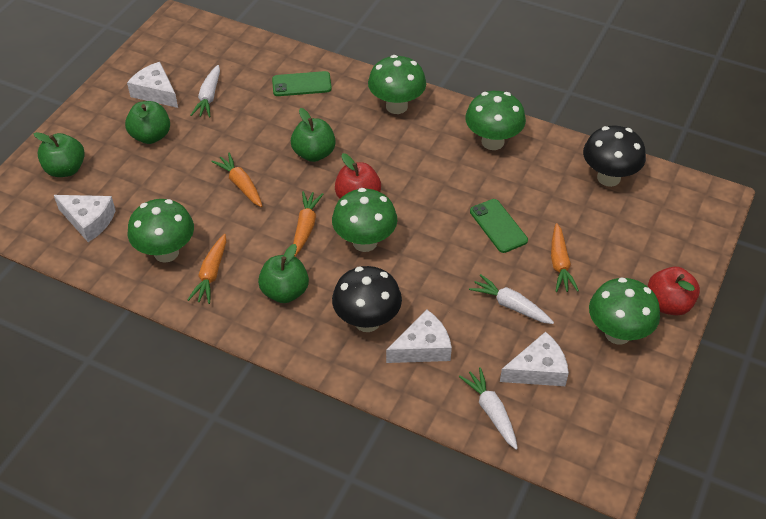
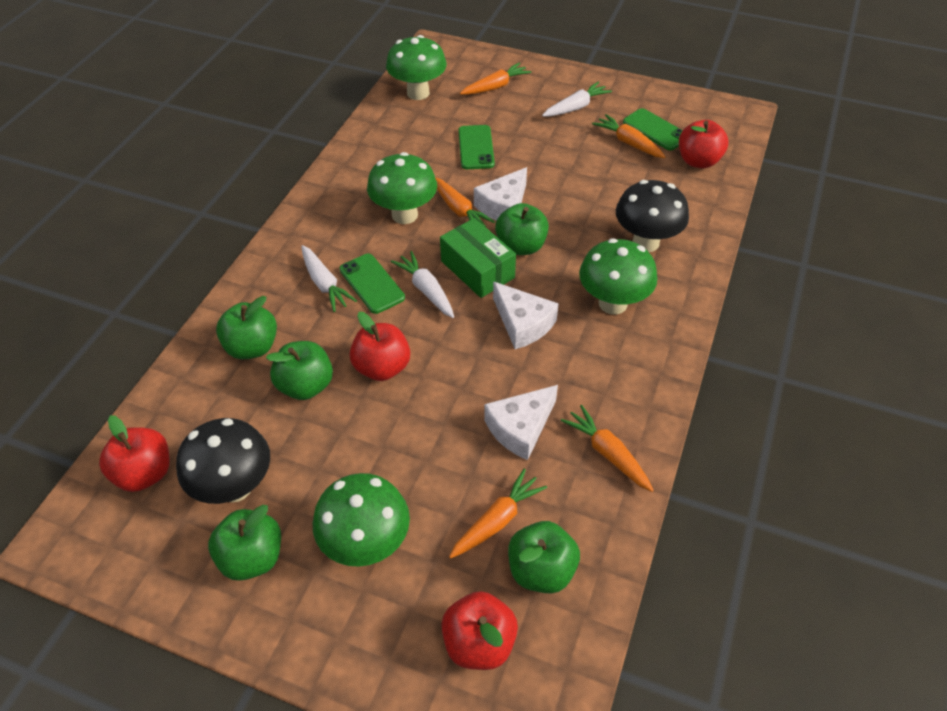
green apple: [34,132,85,177] [125,101,170,144] [258,244,309,303] [291,108,336,162] = 4 -> [208,505,281,581] [216,296,277,359] [266,341,333,400] [495,203,549,255] [508,521,580,594] = 5
green box: none = 0 -> [440,218,516,298] = 1
green mushroom: [128,199,194,263] [332,188,397,252] [368,55,426,114] [465,91,526,150] [589,277,660,344] = 5 -> [313,473,410,567] [367,152,437,224] [386,35,447,100] [579,238,657,314] = 4
green phone: [272,71,332,96] [470,199,528,253] = 2 -> [339,254,405,314] [458,125,495,169] [623,108,683,150] = 3
orange carrot: [188,234,226,304] [211,153,262,207] [293,191,323,257] [551,223,579,292] = 4 -> [435,177,495,227] [449,468,547,559] [460,62,531,95] [561,405,654,492] [592,114,666,158] = 5
red apple: [335,153,381,199] [648,267,700,316] = 2 -> [99,415,170,492] [350,312,410,381] [441,591,518,670] [679,120,728,168] = 4
white cheese: [54,195,116,242] [127,62,178,108] [386,310,452,363] [500,332,569,386] = 4 -> [474,167,527,221] [484,385,558,460] [493,282,559,349] = 3

